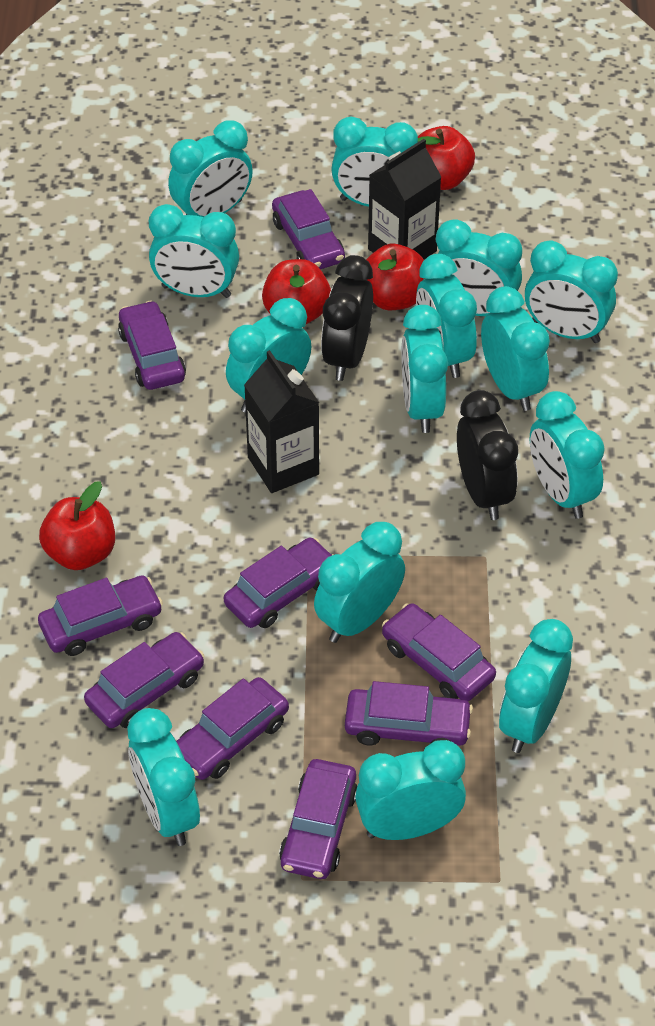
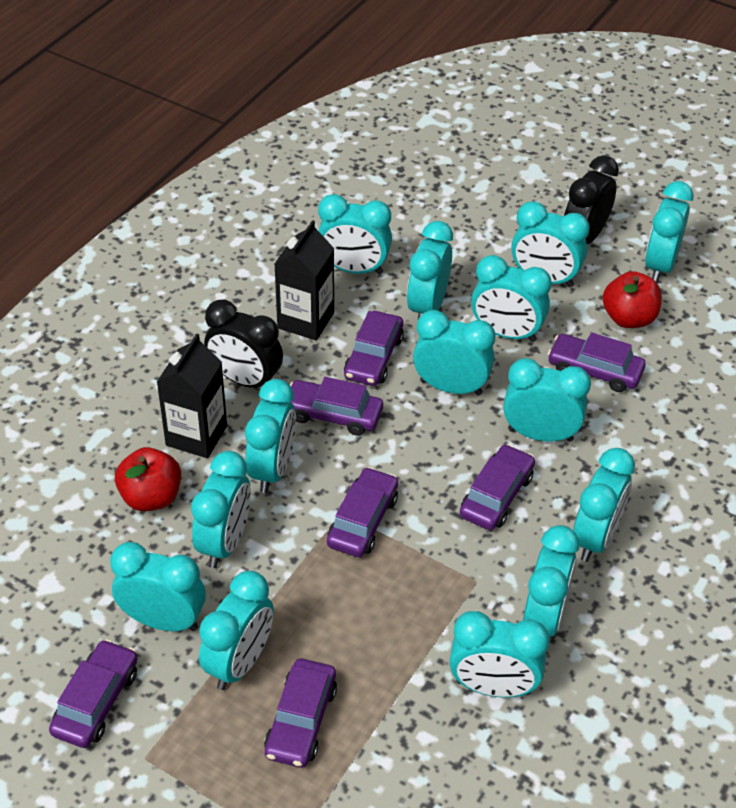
purple car: [38,575,163,656] [84,632,204,728] [118,301,186,390] [176,677,289,780] [224,538,334,628] [272,189,345,269] [279,759,357,879] [345,681,473,746] [382,603,496,701] = 9 -> [49,639,138,748] [264,659,337,768] [290,377,383,436] [327,467,398,557] [344,311,404,386] [460,444,535,530] [548,332,646,392] = 7
red apple: [39,481,115,570] [262,259,331,324] [366,244,424,310] [418,126,475,190] = 4 -> [115,447,181,511] [603,271,662,328] = 2

